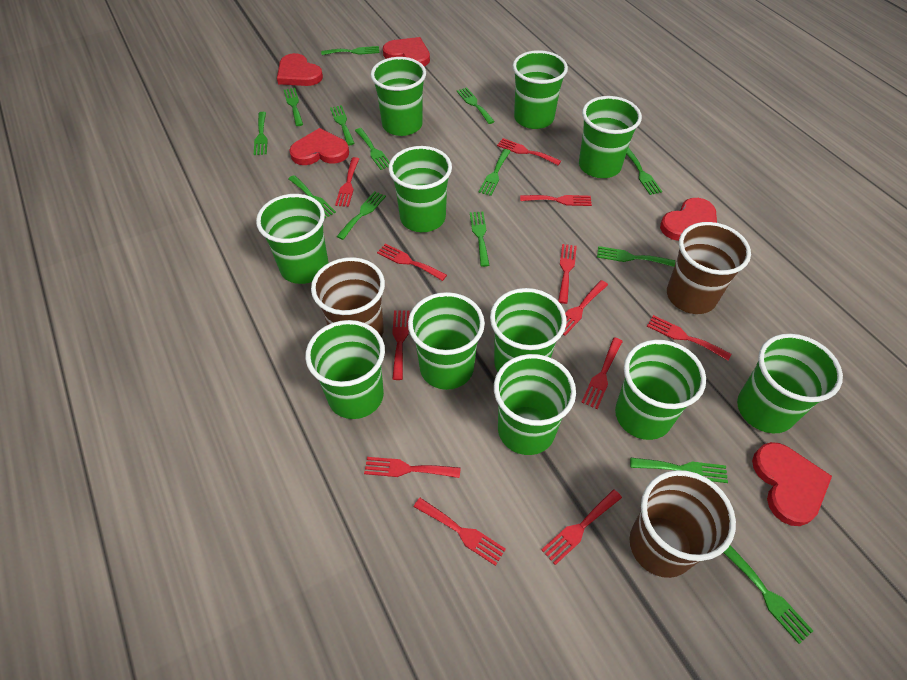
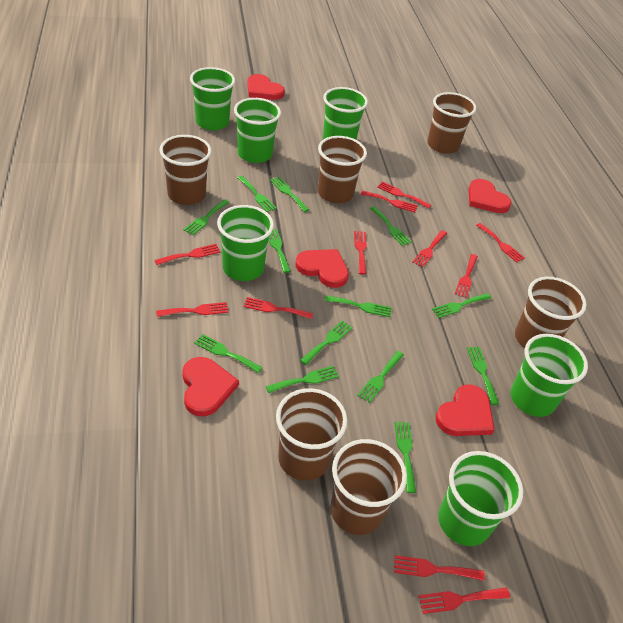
brown cup: [311,257,385,337] [630,470,736,578] [667,222,751,314] = 3 -> [160,135,211,205] [276,388,347,481] [318,136,367,203] [330,439,407,535] [427,92,476,154] [515,277,587,348] = 6
green cup: [256,194,329,284] [305,320,385,419] [371,57,426,136] [389,146,452,232] [408,292,485,390] [490,288,566,372] [494,354,576,455] [513,50,568,129] [579,96,642,178] [615,340,706,440] [737,334,843,434] = 11 -> [190,67,235,130] [217,205,274,281] [234,98,281,163] [323,87,368,140] [438,451,523,546] [511,334,588,417] = 6
green fork: [254,112,268,155] [284,88,303,126] [288,175,336,219] [321,46,380,55] [330,105,355,146] [336,191,386,240] [355,128,390,170] [457,87,495,124] [470,212,489,267] [479,149,511,196] [597,246,675,267] [626,148,662,195] [630,457,728,483] [723,545,813,644] = 14 -> [183,199,230,235] [194,334,263,373] [237,176,277,212] [266,366,339,393] [269,229,291,273] [270,177,309,212] [300,320,353,365] [324,295,392,317] [357,351,404,403] [370,206,412,246] [394,422,416,493] [432,293,491,318] [467,347,499,405] = 13
red fork: [335,157,359,207] [364,457,460,478] [377,244,447,281] [392,310,410,380] [414,498,506,566] [497,138,561,165] [520,195,592,206] [541,489,622,565] [558,244,577,304] [563,280,608,336] [581,337,623,409] [647,315,731,361] = 12 -> [155,244,221,265] [156,302,228,317] [244,297,313,319] [354,231,367,275] [360,191,418,212] [377,181,431,209] [394,555,485,581] [412,230,447,267] [419,587,510,614] [455,254,478,298] [476,223,525,262] = 11

